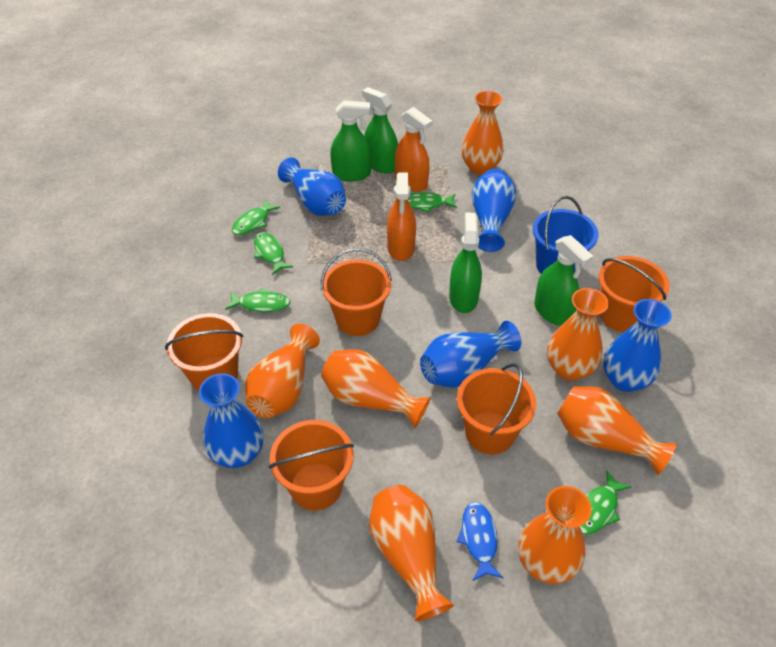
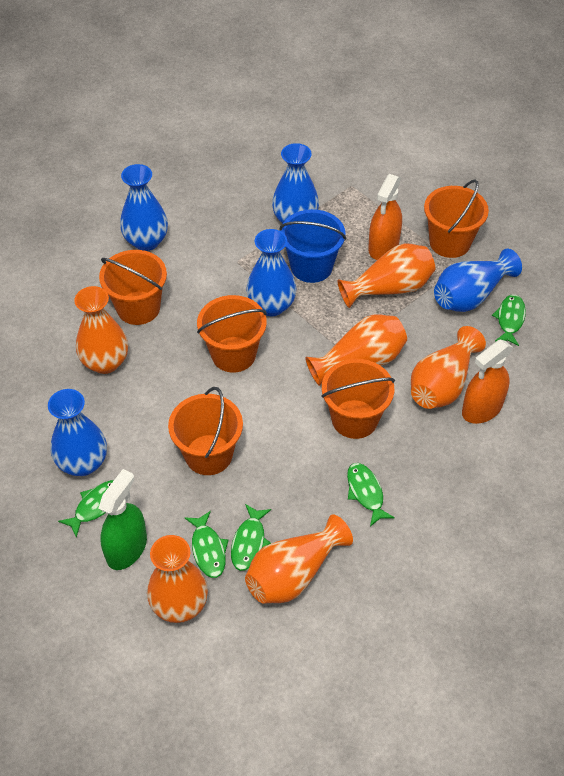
blue fish: [457,502,504,581] = 1 -> none = 0
green spray bottle: [330,101,371,181] [362,87,398,174] [449,212,482,313] [534,235,594,326] = 4 -> [99,469,147,570] = 1
orange vase: [245,324,320,418] [321,349,431,428] [369,485,454,621] [462,91,504,175] [518,486,592,584] [547,288,609,381] [557,386,677,475] = 7 -> [74,286,128,374] [147,535,208,623] [245,515,353,604] [305,315,407,386] [337,243,435,308] [411,326,486,409] = 6

